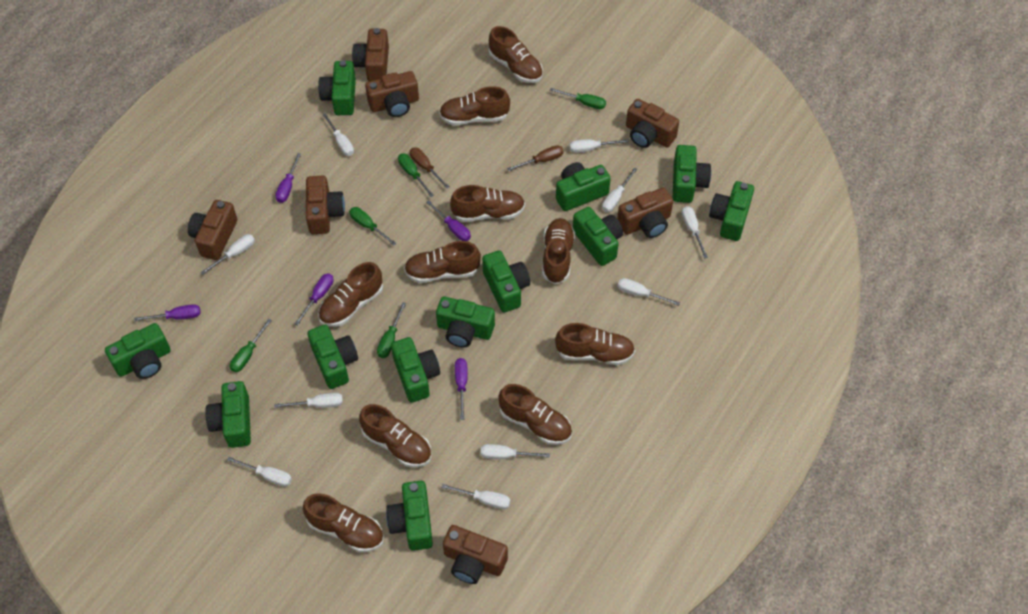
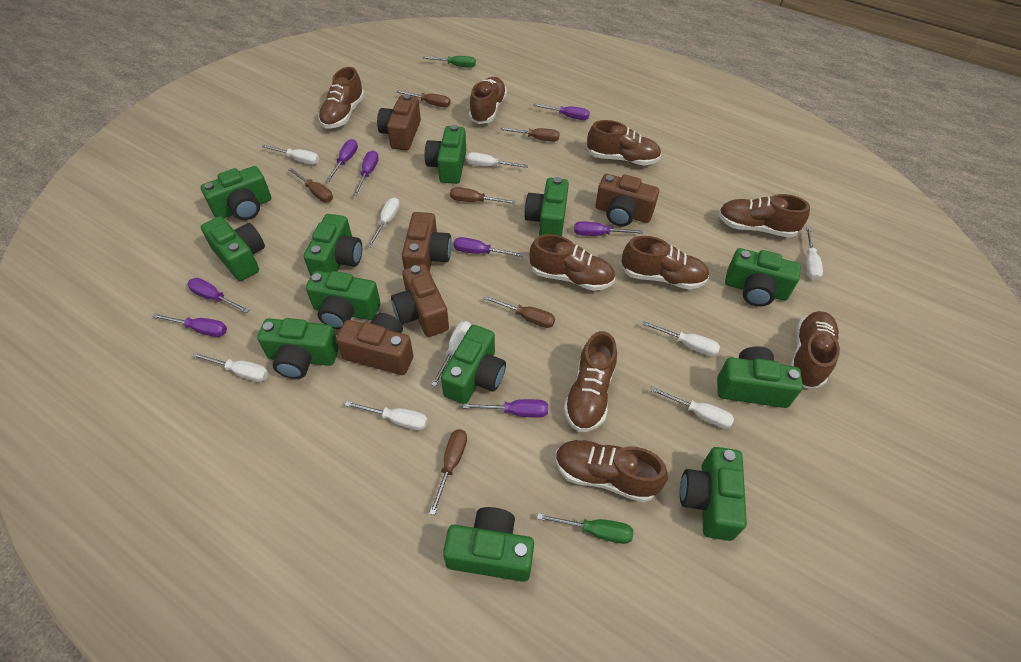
brown camera: [188,200,237,260] [306,176,345,234] [352,28,389,81] [365,71,419,117] [443,525,508,584] [617,188,673,238] [626,99,679,148] = 7 -> [336,313,413,375] [377,94,421,150] [391,264,449,337] [402,212,452,272] [596,174,659,226] = 5
brown screwdriver: [410,148,449,189] [507,145,564,171] = 2 -> [288,168,333,202] [396,90,451,107] [429,429,467,515] [450,187,516,204] [483,295,555,328] [500,127,560,142] = 6
brown shoe: [303,493,384,552] [318,262,383,327] [359,404,431,468] [404,241,481,283] [439,86,510,125] [450,185,525,222] [489,26,543,83] [498,384,572,445] [542,218,575,284] [555,323,635,365] = 10 -> [318,67,364,128] [469,77,507,124] [530,234,615,291] [555,440,668,502] [564,331,617,432] [587,120,661,165] [621,236,709,290] [718,194,810,237] [790,311,840,388] = 9
green screwdriver: [230,319,272,372] [349,207,397,246] [377,302,406,358] [398,153,434,197] [550,88,606,109] = 5 -> [423,56,476,68] [537,513,633,544] = 2
purple screwdriver: [134,304,201,321] [275,153,301,203] [295,273,334,325] [426,200,471,241] [455,358,468,420] = 5 -> [152,313,227,337] [188,278,249,313] [326,139,358,182] [353,150,379,195] [454,237,523,257] [463,399,548,418] [533,104,590,120] [574,221,643,236] = 8
white screwdriver: [201,234,255,275] [227,456,292,487] [274,393,343,408] [322,113,354,156] [441,484,510,509] [481,444,550,459] [570,139,629,153] [602,167,637,212] [618,278,680,306] [682,206,708,258] = 10 -> [192,353,269,382] [262,145,319,165] [345,401,428,430] [367,198,400,247] [431,321,471,387] [466,152,528,168] [642,321,720,356] [650,387,734,429] [806,227,823,281] = 9

